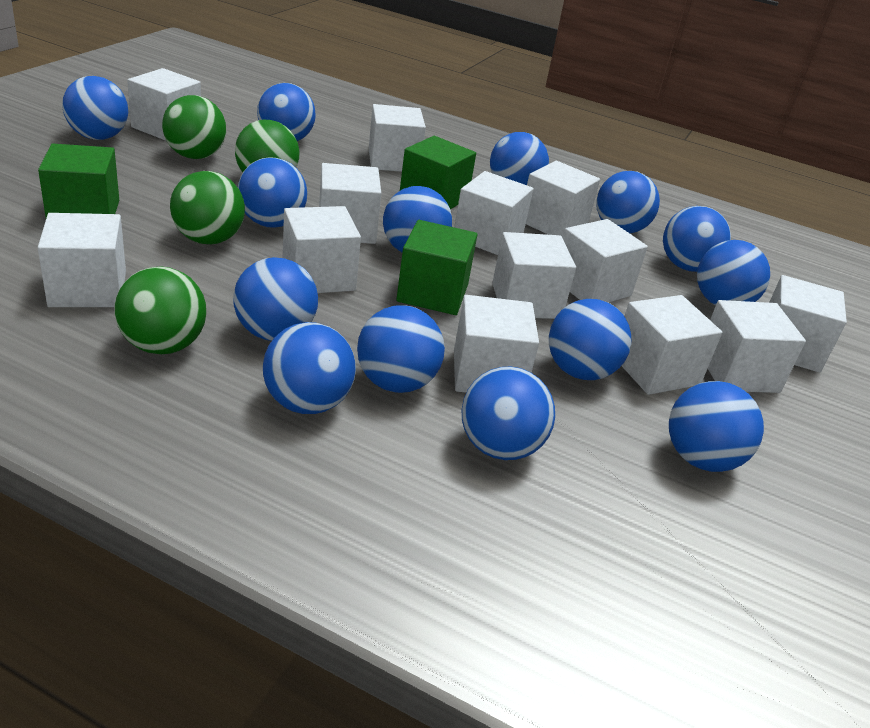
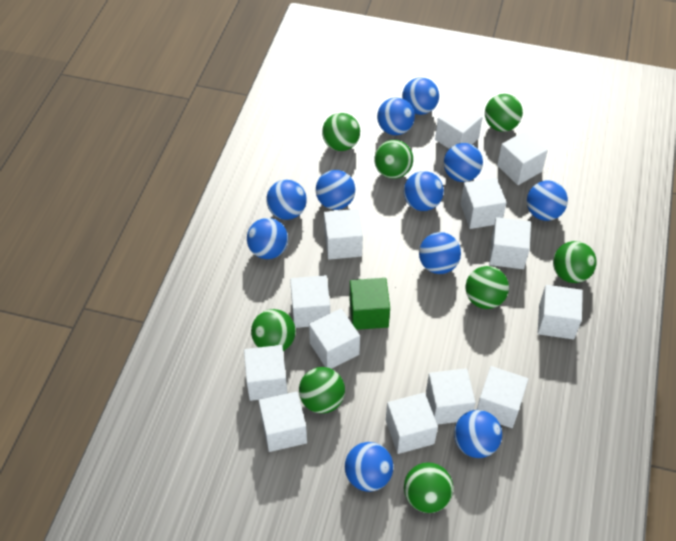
blue ball: [62,76,128,140] [233,257,318,341] [238,157,307,228] [257,83,316,141] [263,322,356,414] [357,305,445,393] [383,186,452,252] [462,367,555,460] [490,132,549,185] [549,299,631,380] [596,171,660,233] [663,206,731,272] [669,381,764,472] [697,240,770,306] = 14 -> [247,218,288,259] [266,180,307,220] [316,170,355,210] [345,442,393,492] [377,97,415,135] [402,77,439,115] [404,171,444,211] [419,232,461,274] [444,143,483,182] [454,410,502,458] [527,181,568,221] = 11
green ball: [114,266,206,354] [162,95,226,159] [170,171,245,244] [235,120,299,172] = 4 -> [251,309,296,351] [299,367,345,414] [322,113,360,151] [374,140,413,179] [404,462,453,513] [466,266,509,309] [485,94,523,132] [553,241,597,283] = 8
green cube: [38,144,119,218] [396,220,478,315] [400,136,476,209] = 3 -> [350,278,390,330] = 1

